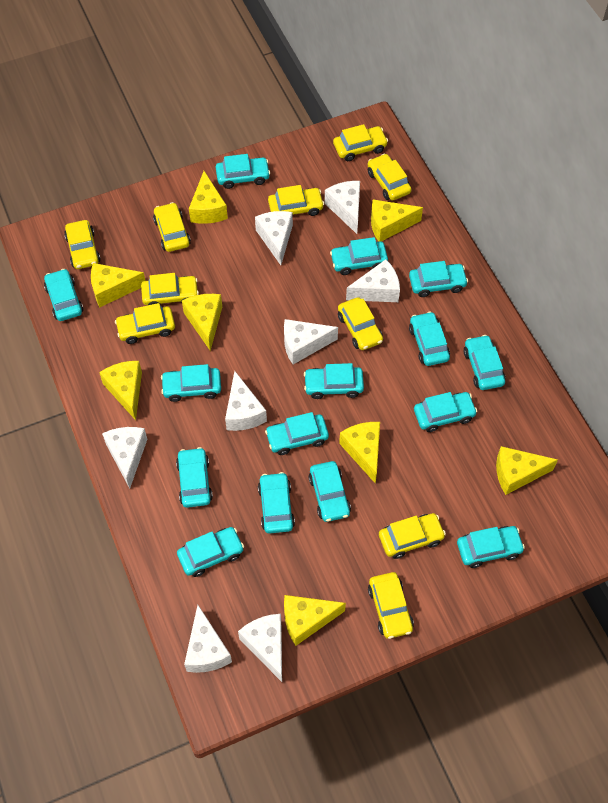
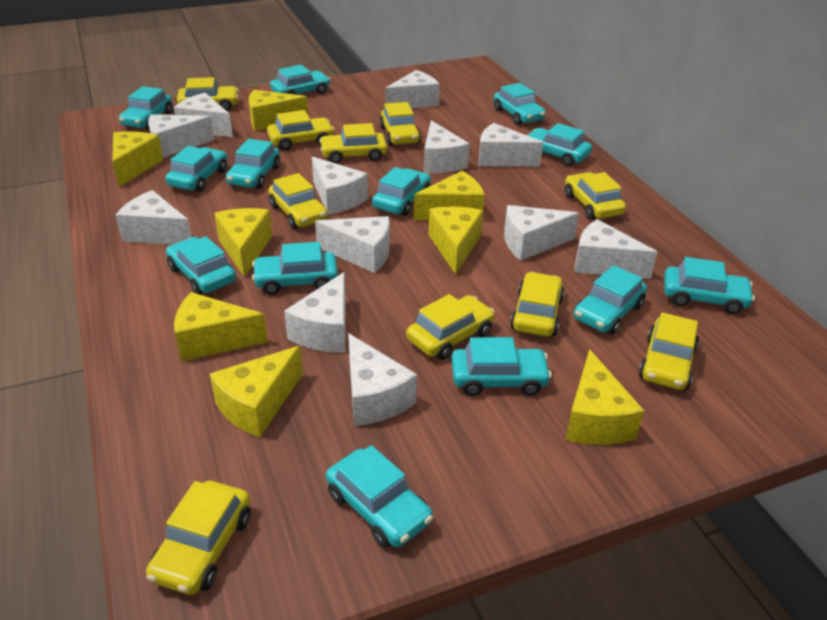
turquoise car: [44,269,84,321] [161,364,221,402] [176,447,213,508] [177,527,244,577] [216,154,270,189] [258,472,295,534] [265,412,329,455] [304,363,364,399] [309,461,351,522] [330,237,388,275] [409,261,468,297] [409,311,450,366] [414,392,477,432] [457,526,525,568] [464,335,505,390] = 15 -> [119,86,173,130] [165,146,227,192] [166,236,236,295] [226,139,280,189] [252,242,338,295] [270,65,330,95] [326,445,433,548] [372,167,431,216] [451,337,552,396] [494,83,546,125] [527,123,592,166] [573,265,647,334] [664,257,755,314] = 13
white cheese: [102,427,147,488] [184,605,232,673] [225,371,267,431] [238,614,282,682] [255,211,293,265] [284,319,338,364] [325,181,360,234] [346,259,400,302] = 8 -> [116,190,191,245] [148,114,214,158] [174,93,233,137] [284,272,346,353] [312,157,368,215] [315,216,390,273] [348,333,417,426] [385,70,439,108] [424,120,469,173] [479,123,543,167] [504,205,579,261] [574,219,658,279] = 12

